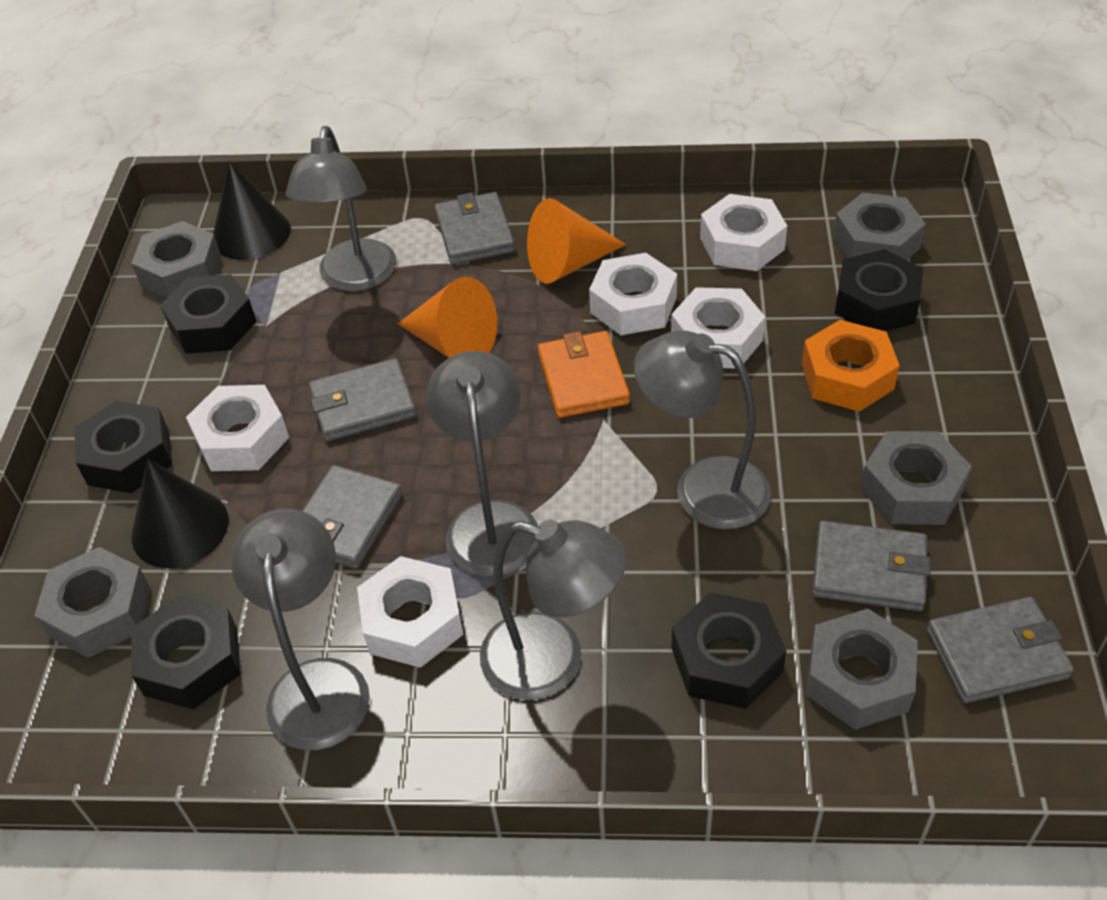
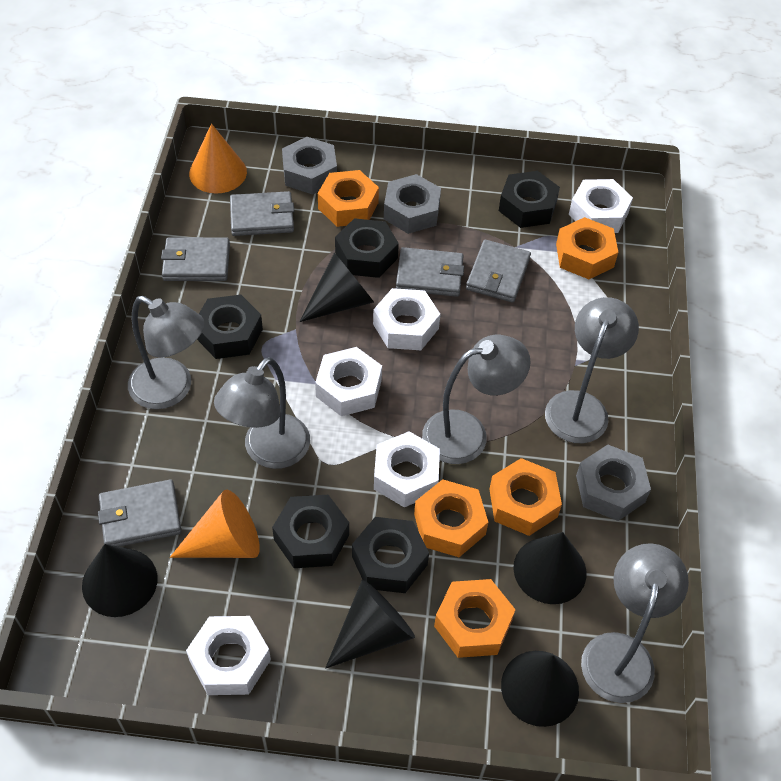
black cone: [132,459,229,568] [213,162,291,260] = 2 -> [82,544,158,617] [299,253,374,322] [325,580,415,668] [501,651,579,727] [513,532,587,604] = 5
grey nut: [34,547,151,658] [131,221,221,298] [806,609,918,730] [833,193,926,260] [860,431,972,525] = 5 -> [282,137,337,195] [384,174,441,234] [576,445,651,521] = 3
orange nut: [802,320,900,412] = 1 -> [318,170,379,227] [414,479,488,557] [434,579,516,658] [489,458,562,536] [556,217,618,279] = 5
orange wallet: [538,331,630,418] = 1 -> none = 0

